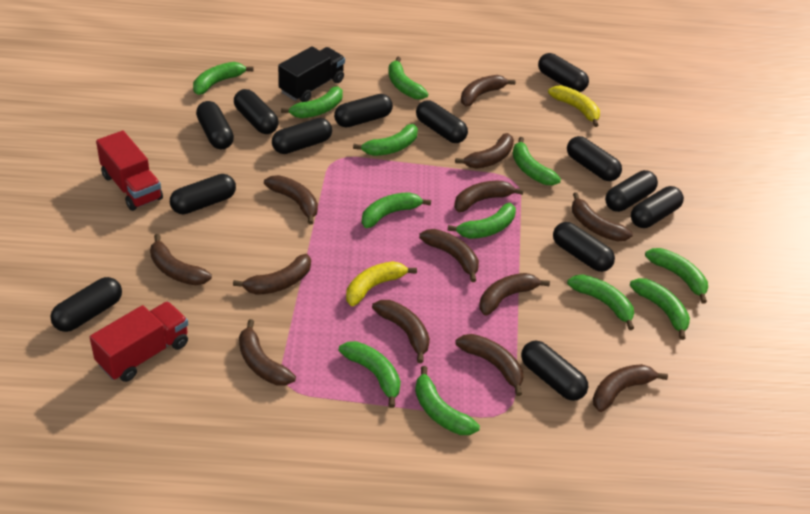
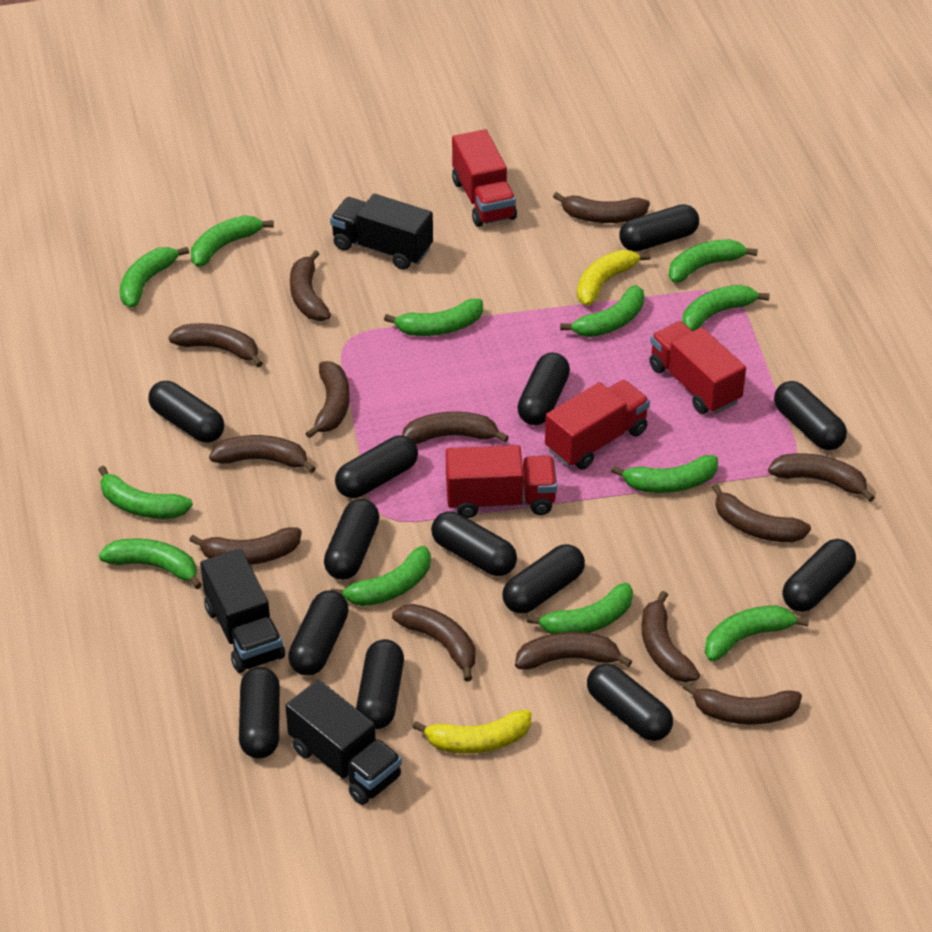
black truck: [278,46,345,102] = 1 -> [200,549,285,673] [285,680,402,805] [330,194,433,270] = 3
red truck: [90,301,188,382] [96,131,163,211] = 2 -> [446,445,557,518] [452,129,517,227] [545,380,650,470] [649,321,746,414] = 4

